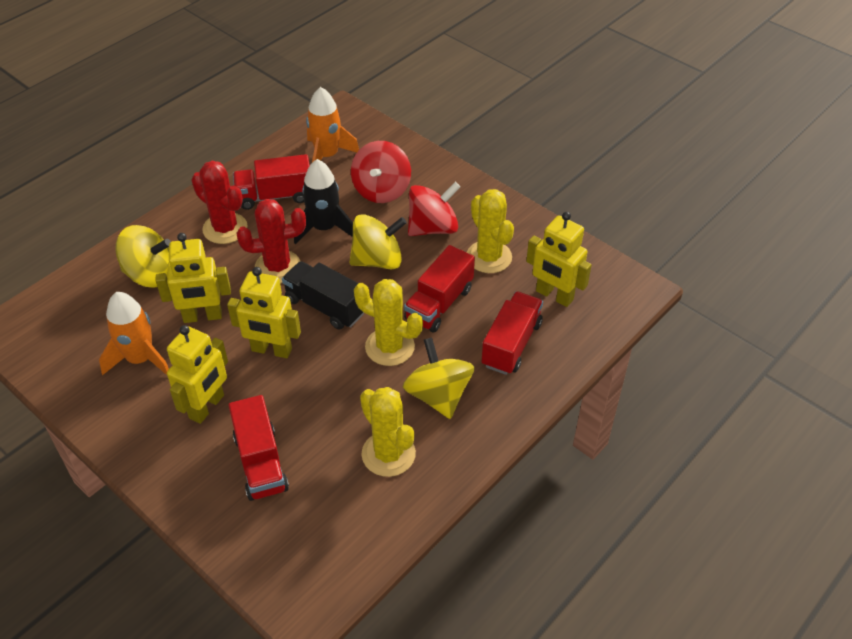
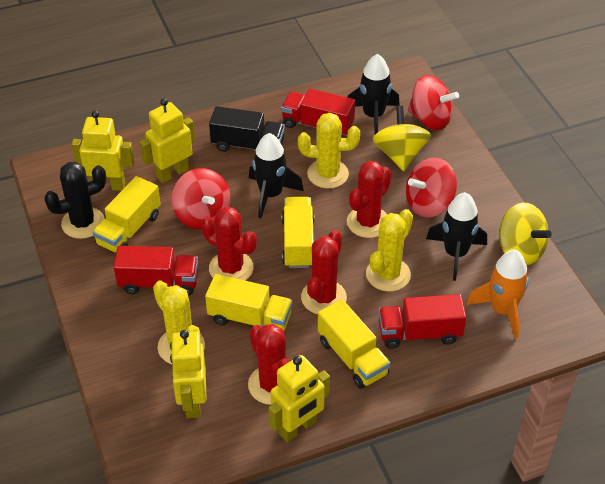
black cactus: none = 0 -> [44,162,106,239] = 1
black rocket: [294,159,353,244] = 1 -> [249,133,304,218] [347,54,400,134] [426,192,487,281] = 3
orange rocket: [99,292,169,375] [306,87,359,162] = 2 -> [466,250,529,339] = 1
red cactus: [192,161,248,244] [236,199,306,283] = 2 -> [201,207,257,280] [248,324,291,405] [301,230,347,314] [347,161,392,238] = 4
red spinning top: [351,141,411,203] [408,182,460,236] = 2 -> [172,168,230,230] [406,157,457,218] [408,75,459,130] = 3
red truck: [228,395,289,501] [233,154,310,210] [404,245,475,333] [481,291,543,375] = 4 -> [114,246,198,296] [281,88,355,136] [378,294,466,349] = 3
yellow spinning top: [115,225,171,288] [349,214,407,269] [403,338,474,419] = 3 -> [373,106,431,171] [499,203,551,265] = 2
yellow truck: none = 0 -> [93,176,161,253] [205,274,293,331] [282,197,315,268] [318,299,390,389] = 4

